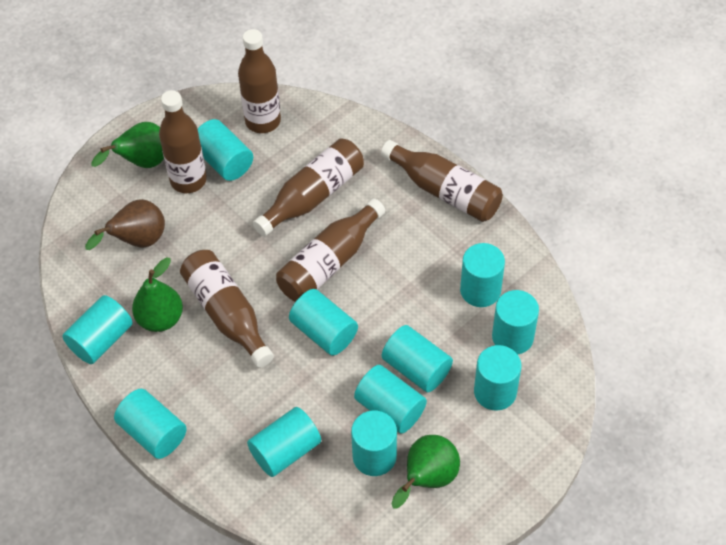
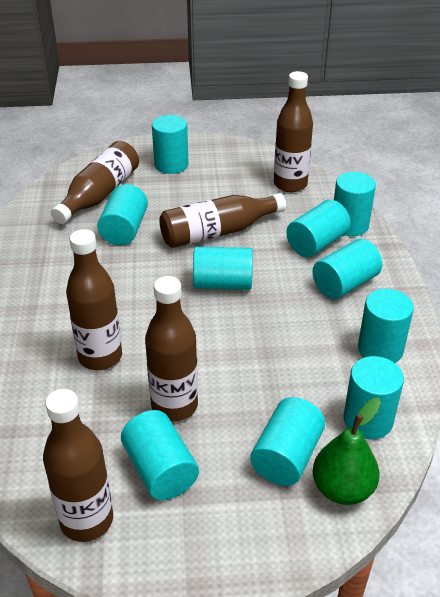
brown pear: [85,199,165,250] = 1 -> none = 0
green pear: [91,122,164,168] [132,258,183,332] [392,435,460,509] = 3 -> [313,398,381,505] = 1
turquoise cylinder: [62,295,133,364] [114,389,187,459] [198,119,253,181] [247,407,321,477] [289,289,358,356] [351,410,397,476] [354,365,427,434] [382,325,453,392] [460,243,505,307] [474,345,521,411] [492,290,539,354] = 11 -> [97,184,148,245] [121,410,199,500] [152,115,189,174] [193,247,253,290] [250,397,325,486] [286,200,351,257] [313,239,382,299] [334,172,376,236] [343,356,404,439] [358,289,414,363] = 10

